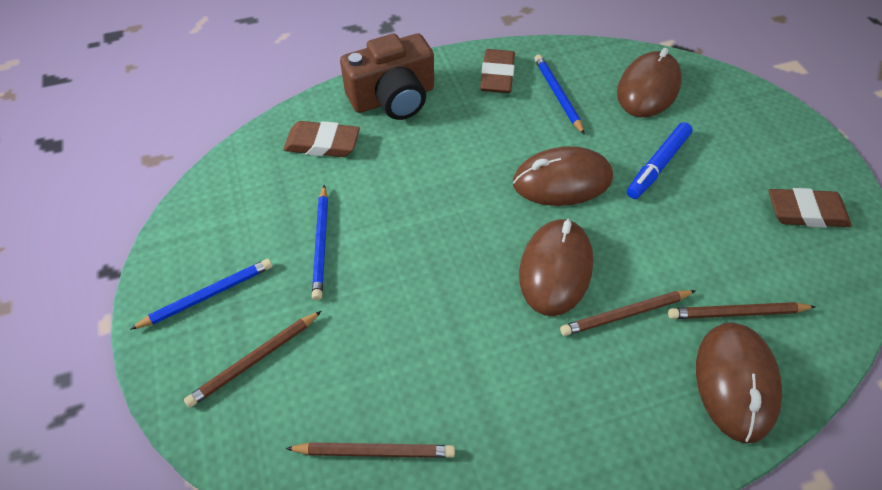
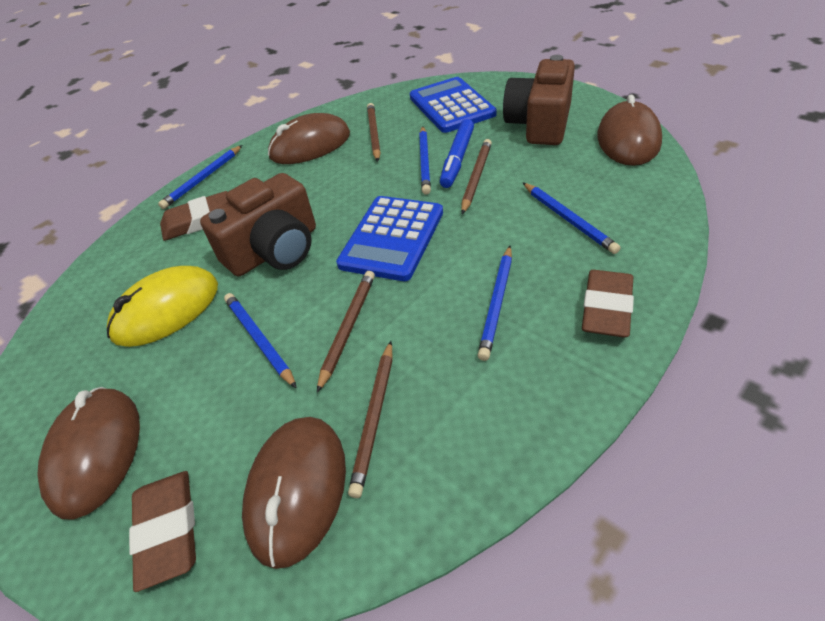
blue calculator: none = 0 -> [336,196,443,281] [410,77,497,133] = 2
blue pencil: [130,259,273,330] [312,185,328,300] [534,55,585,135] = 3 -> [158,145,242,209] [224,293,297,388] [419,126,431,195] [478,246,512,361] [523,183,621,254] = 5
brown camera: [340,34,434,120] = 1 -> [200,173,316,276] [503,55,575,145] = 2
yellow mouse: none = 0 -> [106,266,218,347] = 1

